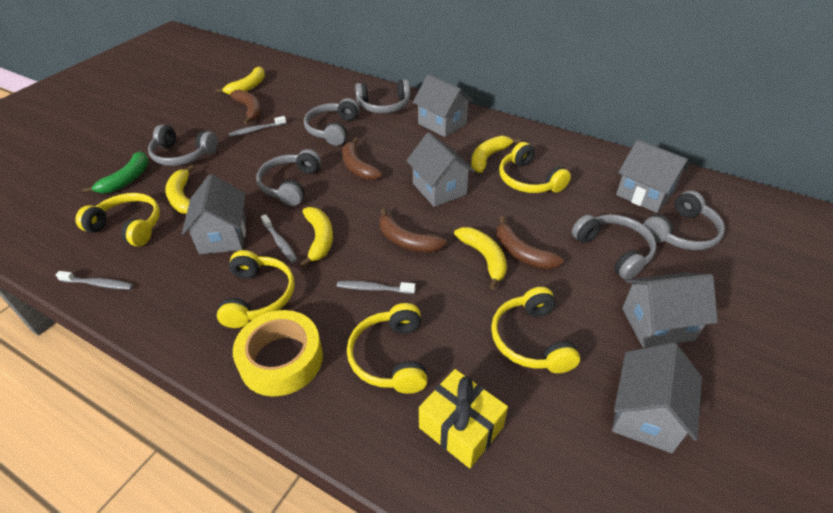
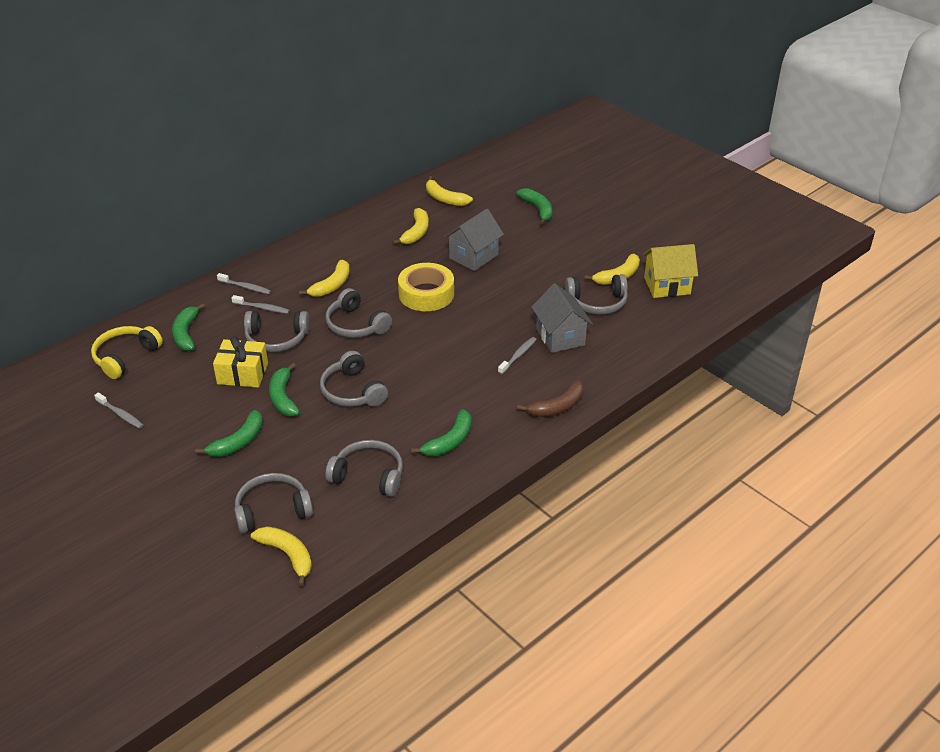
brown banana: [230,90,261,124] [342,137,382,180] [379,208,447,252] [496,216,564,269] = 4 -> [517,380,584,417] = 1
green banana: [82,151,149,193] = 1 -> [172,303,205,351] [195,410,263,457] [269,363,300,416] [411,409,472,456] [516,188,552,225] = 5
grey house: [182,174,247,254] [406,132,475,207] [413,74,473,137] [612,343,702,453] [616,140,689,213] [622,273,718,347] = 6 -> [444,209,504,271] [532,284,593,353] = 2
yellow headphones: [75,193,160,247] [217,250,295,328] [347,303,428,394] [491,287,580,373] [499,142,571,193] = 5 -> [91,326,163,379] = 1
yellow house: none = 0 -> [643,244,698,298] = 1

